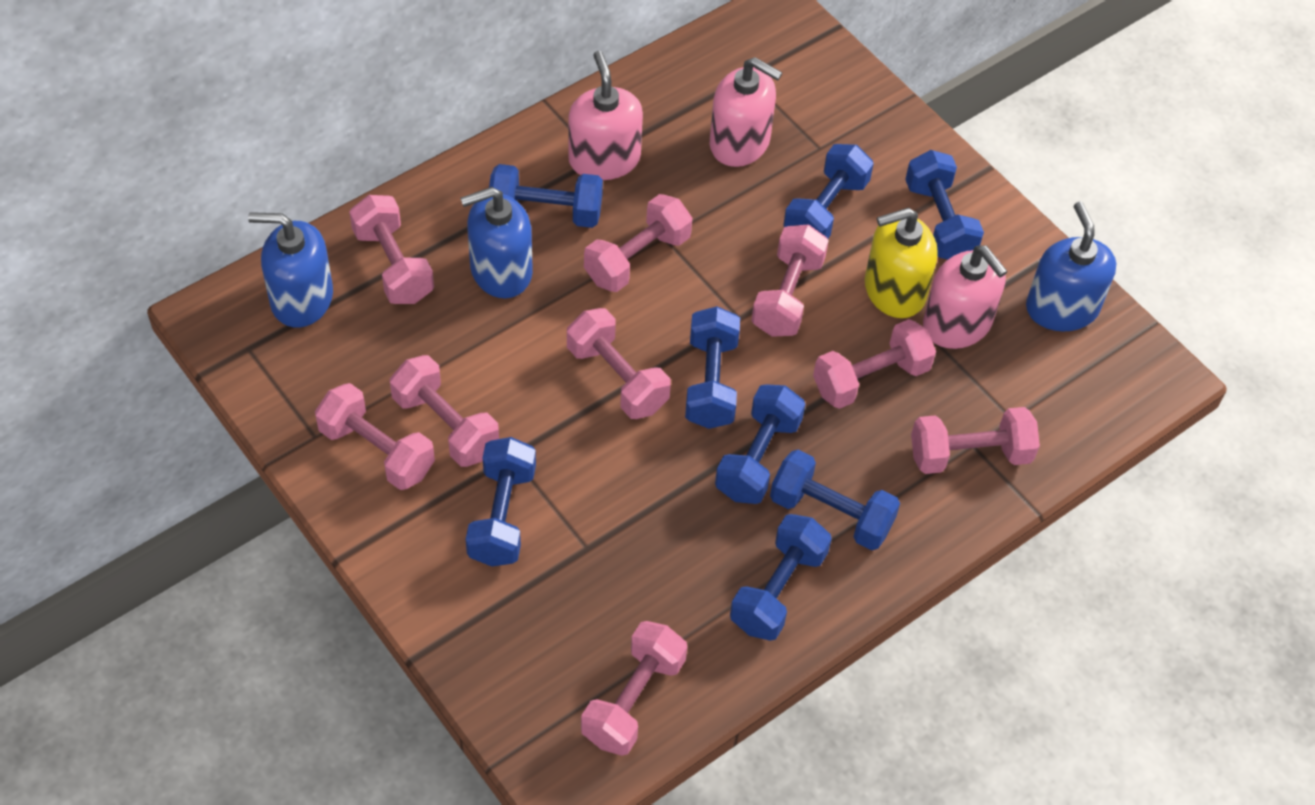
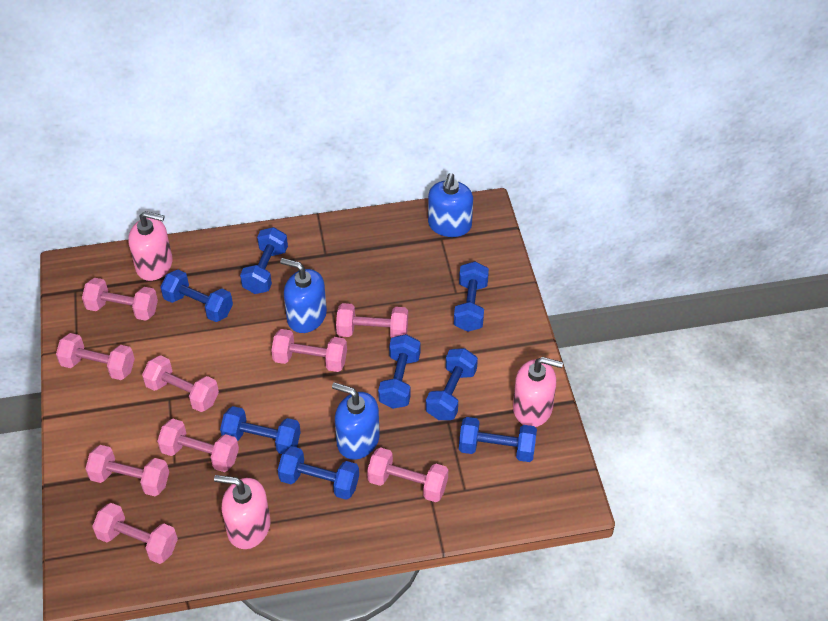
yellow soap dispenser: [865,208,938,318] = 1 -> none = 0

